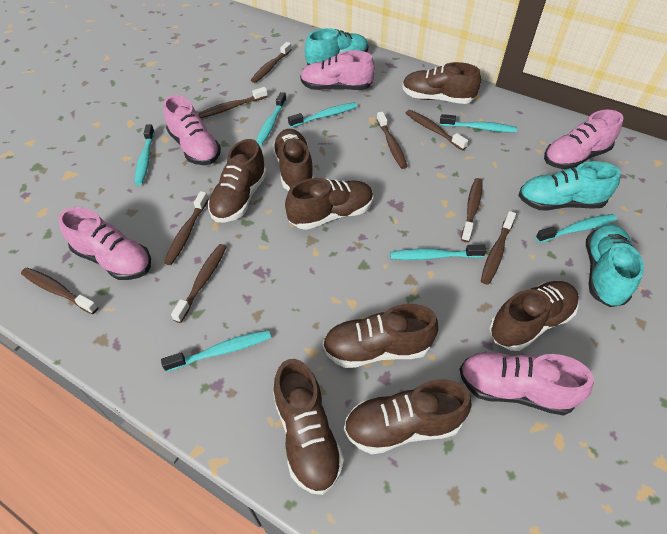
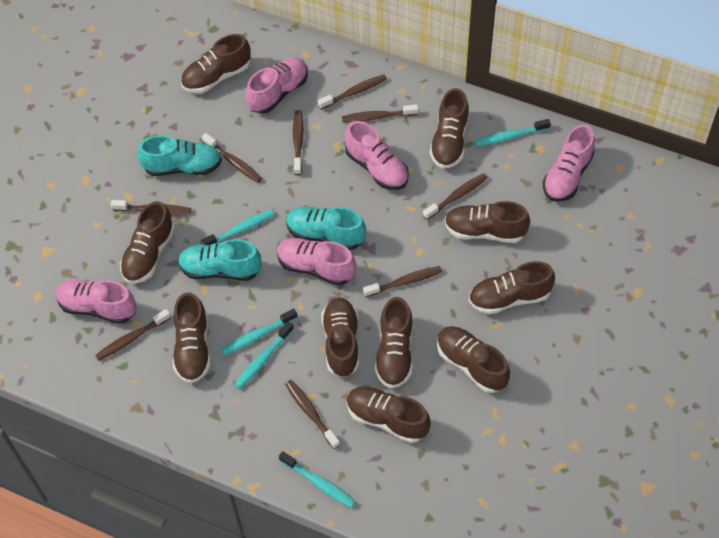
brown shoe: [208,139,267,222] [272,129,314,191] [273,359,344,495] [285,178,373,230] [322,304,438,368] [344,379,472,454] [402,62,481,104] [489,281,579,351] = 8 -> [120,201,175,284] [173,292,211,383] [181,34,251,93] [321,297,359,378] [347,386,431,443] [375,297,413,388] [430,88,469,169] [437,326,510,393] [445,201,530,243] [469,261,555,315] = 10
turquoise toothbrush: [135,124,155,185] [161,330,271,372] [256,92,286,146] [288,102,358,128] [390,245,486,260] [440,114,517,132] [536,214,617,243] = 7 -> [200,209,275,245] [220,309,297,355] [234,321,294,389] [279,451,356,508] [475,119,551,146] = 5

